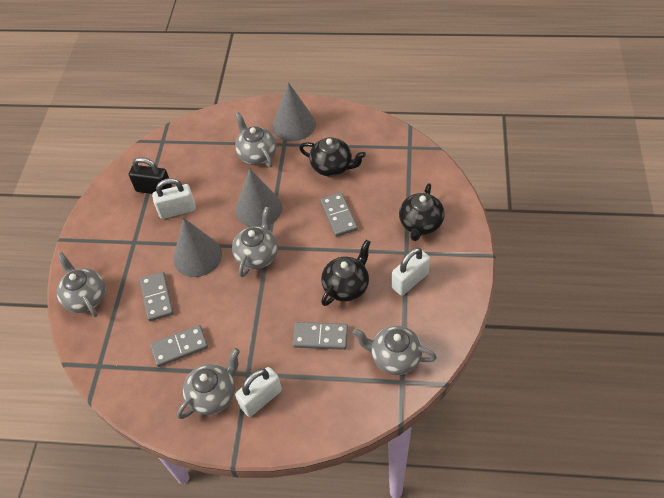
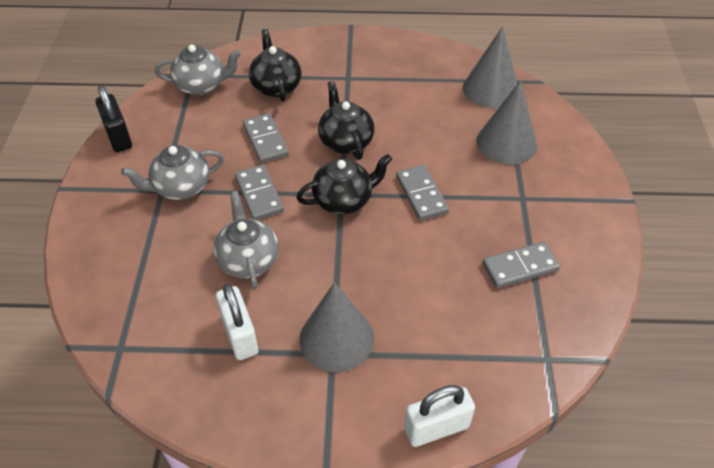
grey teapot: [57,252,105,317] [177,348,240,419] [232,207,278,277] [235,112,277,167] [353,326,437,375] = 5 -> [121,145,224,200] [155,45,241,95] [213,191,279,290] = 3
white padlock: [152,178,196,219] [235,367,282,417] [392,247,430,296] = 3 -> [216,284,258,360] [404,385,475,447] = 2

